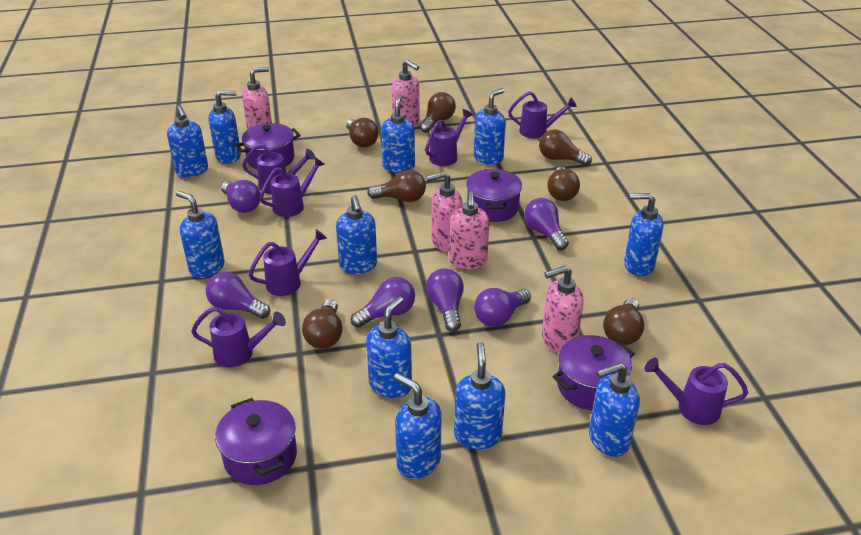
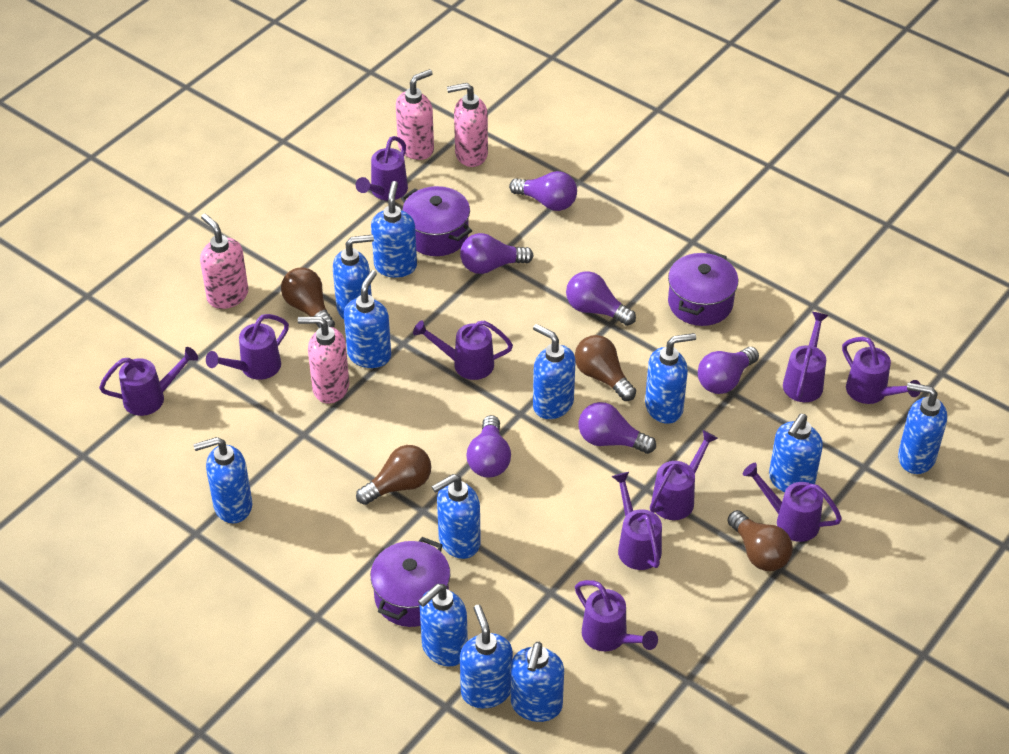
blue soap dispenser: [167,105,208,177] [176,191,225,278] [208,90,241,164] [336,195,377,274] [366,297,412,398] [381,94,415,173] [394,373,442,479] [454,342,505,450] [474,88,506,165] [589,363,640,457] [624,193,664,276] = 11 -> [193,437,252,523] [333,235,374,319] [344,270,391,368] [371,181,417,278] [418,584,468,666] [432,474,481,559] [460,605,513,708] [511,642,564,722] [533,324,575,419] [645,333,696,424] [769,414,823,492] [898,383,947,474] = 12
brown light bulb: [302,299,343,349] [346,118,379,147] [367,170,426,202] [420,92,456,133] [539,129,592,166] [547,167,580,201] [603,298,644,345] = 7 -> [281,267,335,328] [356,445,431,505] [575,335,636,401] [728,510,793,571] = 4
pink soap dispenser: [242,67,272,130] [392,60,420,125] [426,171,463,252] [449,191,490,270] [542,266,584,353] = 5 -> [200,214,248,309] [298,316,349,404] [396,69,434,160] [447,83,488,167] = 4
purple pot: [215,398,297,485] [235,123,300,169] [466,169,522,222] [553,335,635,410] = 4 -> [370,537,450,627] [401,186,472,256] [668,251,738,326] = 3
purple watering can: [191,307,286,367] [242,143,315,194] [249,229,327,296] [259,157,325,217] [425,109,473,166] [508,92,577,138] [644,358,748,425] = 7 -> [99,347,198,416] [206,314,289,380] [356,136,408,201] [413,320,513,380] [575,580,658,651] [612,472,662,570] [650,430,718,520] [743,463,842,542] [783,312,829,402] [842,337,921,404] = 10

